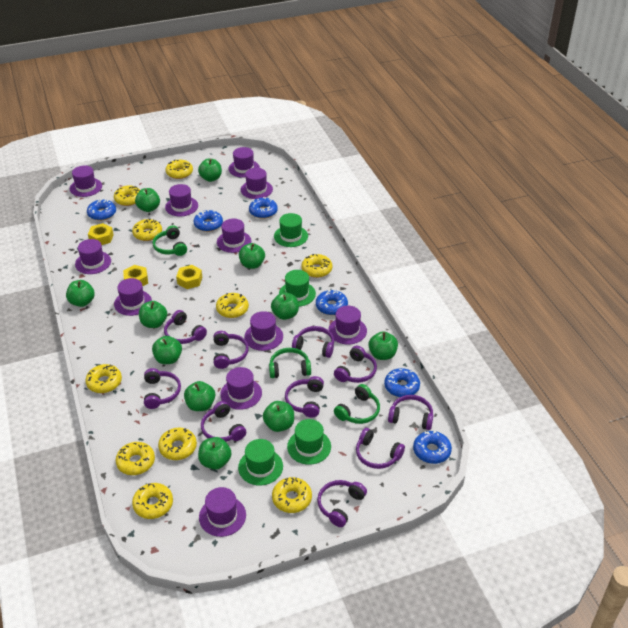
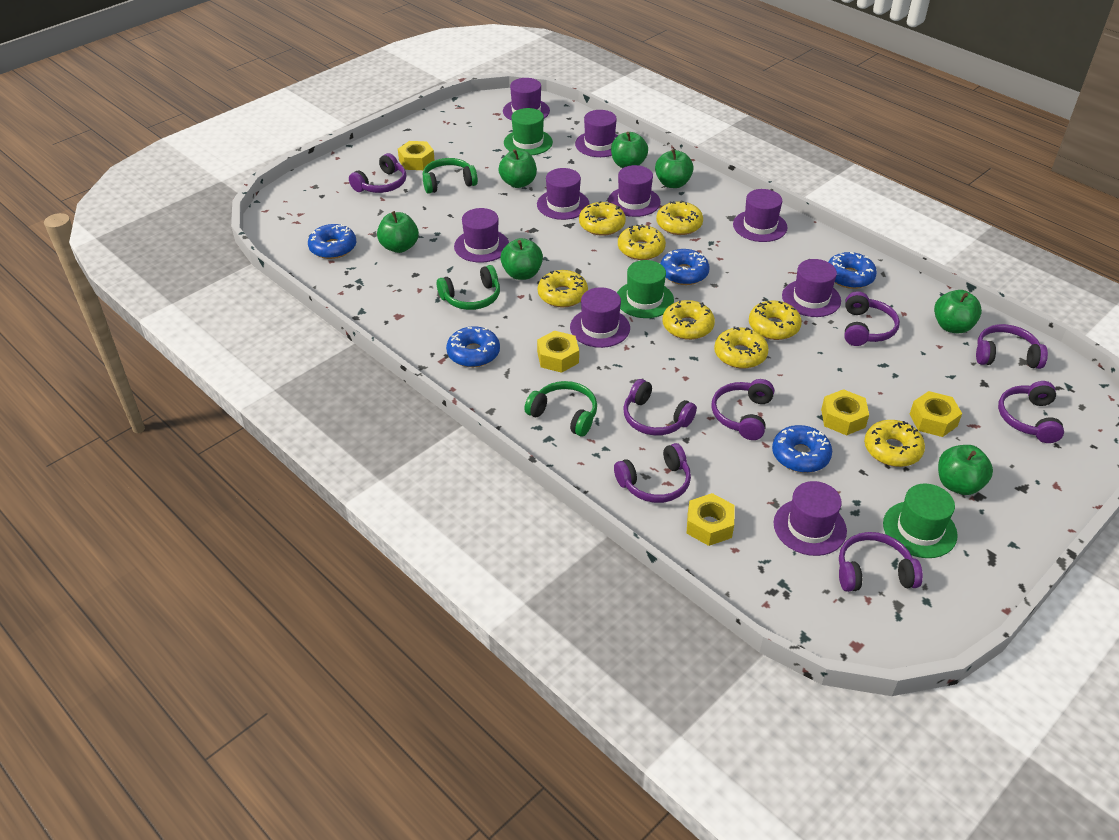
blue donut: [87,199,116,221] [194,210,223,232] [249,197,278,219] [316,290,348,315] [384,368,420,397] [413,431,452,464] = 6 -> [308,224,356,259] [446,326,500,367] [660,249,710,285] [772,425,832,473] [828,252,877,289] = 5
green apple: [66,280,95,307] [135,188,160,212] [139,301,167,328] [152,336,182,364] [184,381,215,411] [198,159,222,182] [198,437,231,470] [239,243,265,269] [263,401,294,432] [271,292,299,320] [368,331,398,360] = 11 -> [377,211,419,253] [498,149,537,188] [500,238,543,280] [611,132,648,168] [655,149,694,188] [934,290,982,333] [938,445,993,495] = 7
green hat: [238,439,283,486] [274,213,308,247] [279,270,316,307] [287,419,331,465] = 4 -> [504,108,553,156] [617,260,674,318] [883,483,958,558] = 3
purple hat: [70,166,102,197] [75,239,111,274] [114,278,152,316] [165,184,198,217] [199,487,246,537] [217,218,251,253] [220,367,262,410] [228,147,260,178] [241,168,273,199] [244,311,283,351] [328,306,367,345] = 11 -> [454,208,509,263] [503,78,550,121] [537,168,589,220] [570,287,630,348] [575,110,618,157] [608,165,661,217] [733,189,788,242] [774,481,847,556] [782,259,841,317] = 9
purple headphones: [144,368,181,409] [164,310,207,344] [201,401,246,442] [214,331,249,369] [285,376,324,418] [292,326,334,358] [317,480,367,527] [334,345,377,383] [356,428,405,469] [388,395,433,430] = 10 -> [349,153,406,193] [614,443,691,503] [623,379,697,436] [711,379,774,440] [839,532,923,592] [844,291,900,346] [976,324,1048,369] [998,381,1064,443] = 8
yellow donut: [85,364,122,393] [114,185,140,206] [116,442,155,475] [132,219,162,241] [132,483,173,519] [158,428,197,460] [165,160,193,179] [216,293,249,318] [272,477,312,513] [301,254,332,278] = 10 -> [538,270,588,308] [579,201,626,236] [618,224,666,260] [656,201,703,235] [662,300,715,340] [714,327,769,369] [749,300,802,340] [864,420,925,467] = 8
yellow nut: [88,223,114,245] [123,265,148,287] [176,265,202,289] = 3 -> [398,141,435,170] [537,331,579,373] [687,493,735,546] [821,389,869,435] [910,391,962,437] = 5

